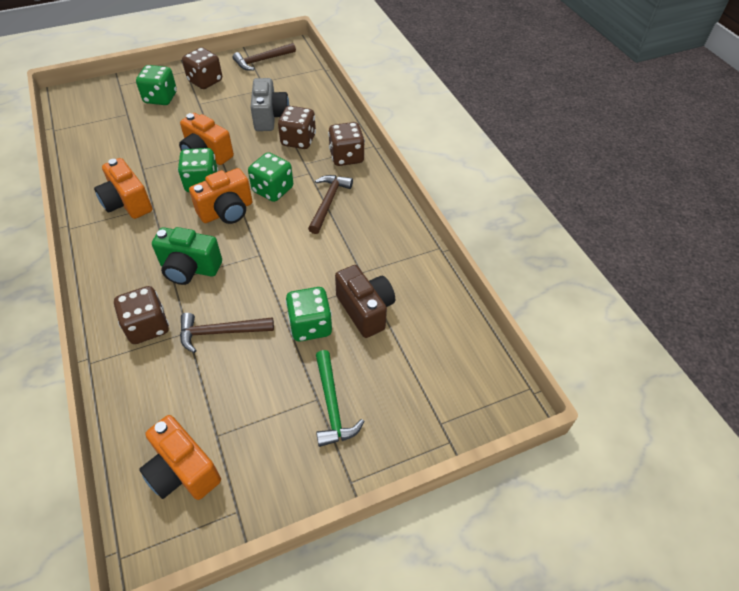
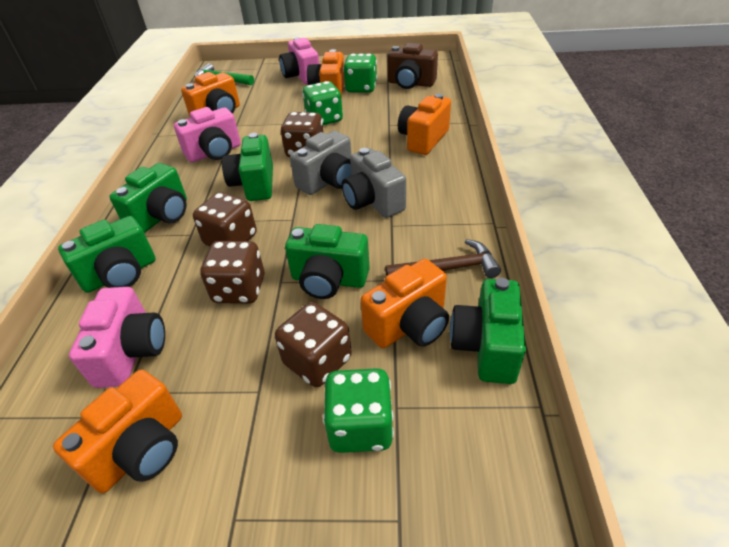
brown hammer: [180,313,274,353] [233,43,296,70] [308,175,353,234] = 3 -> [385,239,501,278] = 1
green camera: [152,227,222,285] = 1 -> [58,216,156,293] [109,163,187,233] [222,133,273,201] [285,224,370,299] [450,278,526,384] = 5
green dice: [136,65,177,105] [178,148,219,192] [248,152,293,202] [285,287,332,341] = 4 -> [302,81,343,125] [323,368,394,453] [343,54,377,93] = 3
grey camera: [250,78,289,131] = 1 -> [290,131,352,195] [342,148,406,218] = 2
orange camera: [94,158,152,219] [139,415,221,500] [179,113,234,165] [189,168,253,224] = 4 -> [53,370,182,493] [181,72,240,118] [307,49,345,98] [361,259,449,348] [398,93,451,155] = 5
pink camera: none = 0 -> [69,287,165,388] [174,107,241,162] [279,37,319,84] = 3

